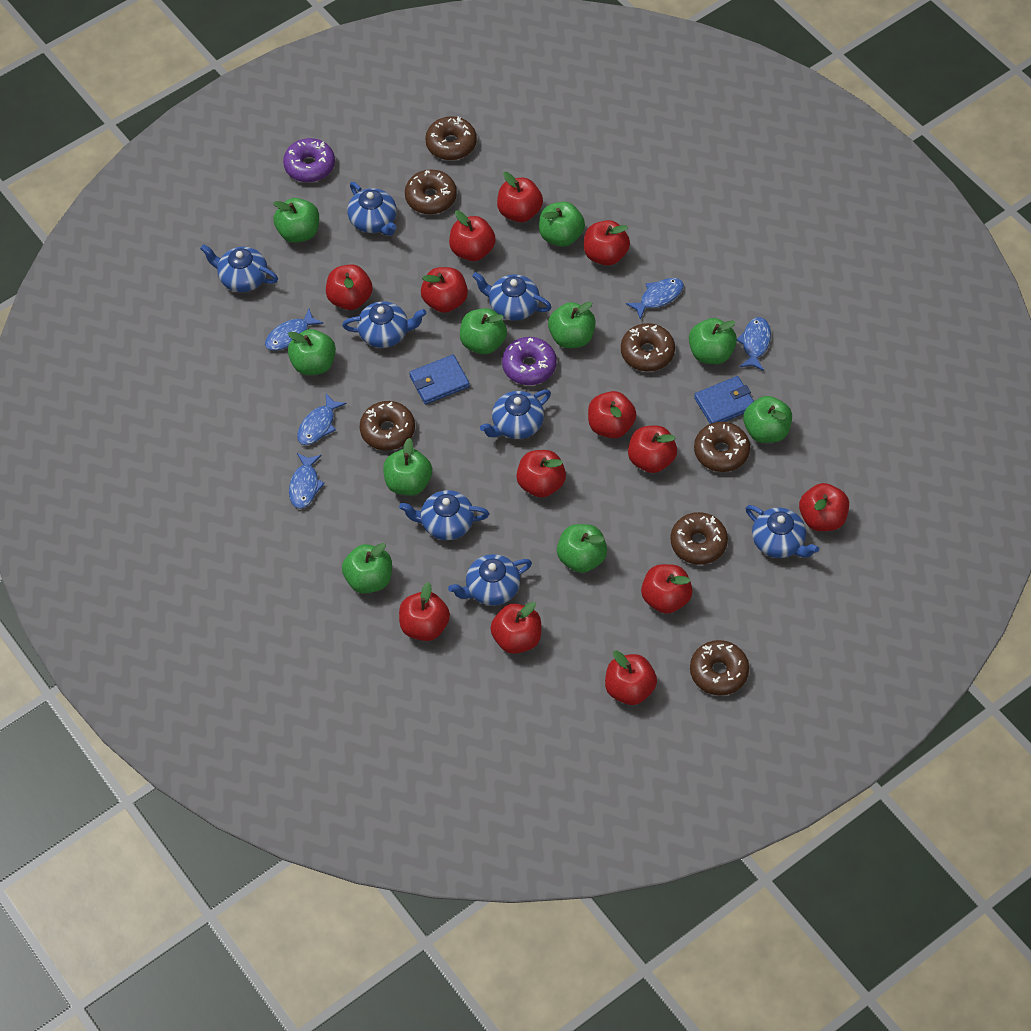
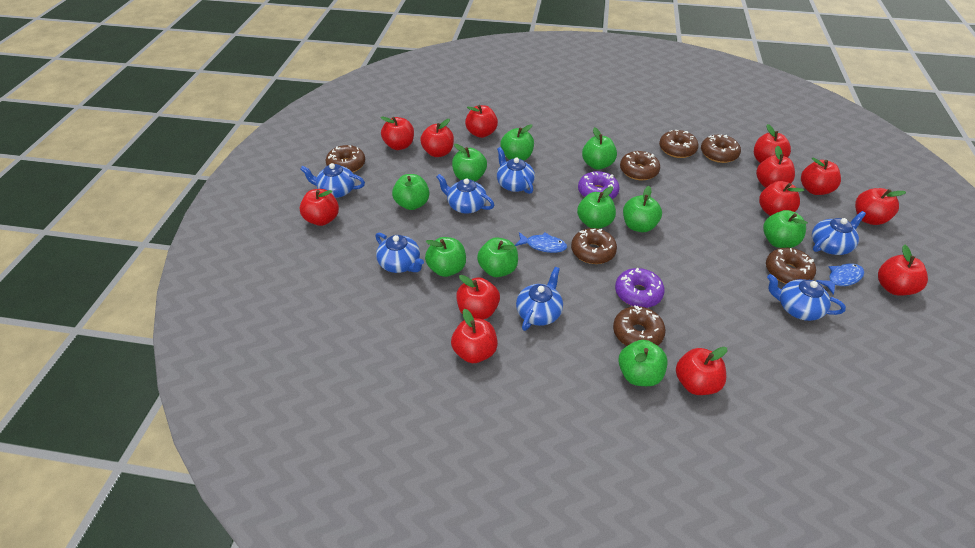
blue fish: [265,309,324,351] [289,453,325,509] [297,394,346,445] [626,278,684,320] [737,317,771,371] = 5 -> [515,232,567,253] [816,264,864,295] = 2
blue teapot: [200,244,278,292] [342,301,426,348] [347,182,397,236] [399,490,489,540] [448,554,532,606] [472,272,552,321] [480,390,551,439] [745,505,819,558] = 8 -> [300,163,365,198] [375,233,424,273] [437,174,494,214] [497,147,535,194] [516,267,563,331] [767,274,846,321] [812,211,866,255] = 7
blue wallet: [409,355,470,404] [694,376,754,424] = 2 -> none = 0

